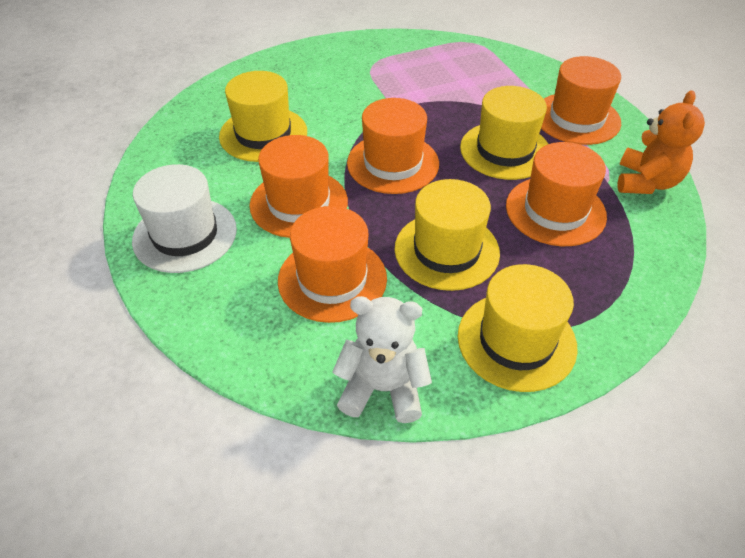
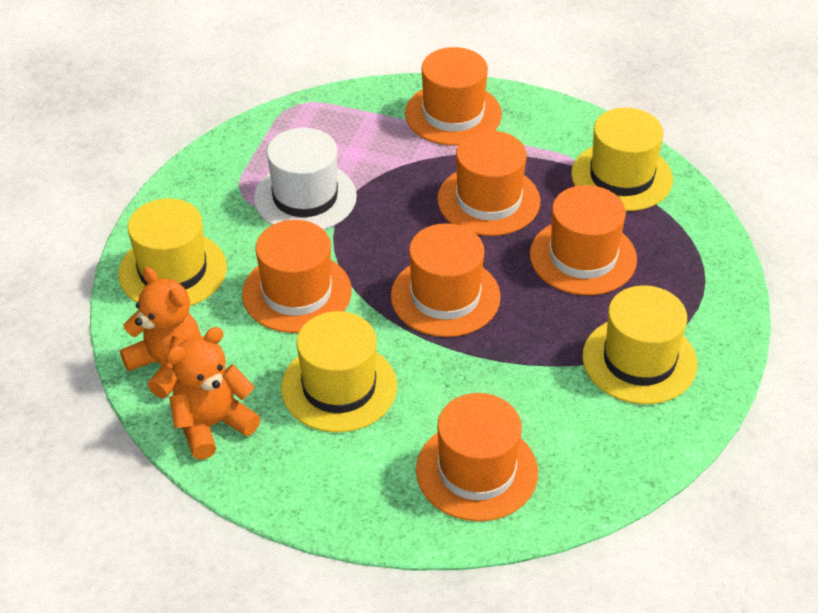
orange hat: [249,135,348,238] [278,206,387,323] [347,98,439,194] [506,142,607,246] [541,56,621,145] = 5 -> [242,220,352,333] [391,223,501,337] [405,47,502,146] [416,393,538,522] [437,130,541,236] [530,185,637,295] = 6
orange teddy bear: [618,90,705,194] = 1 -> [120,267,201,398] [166,327,261,460] = 2
white teddy bear: [332,296,432,423] = 1 -> none = 0

